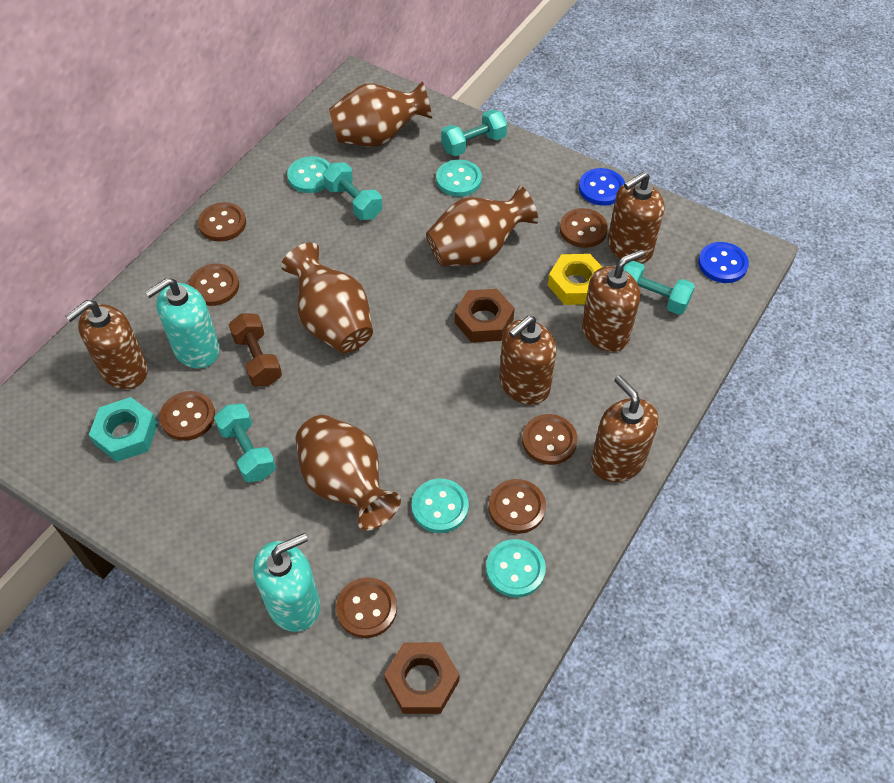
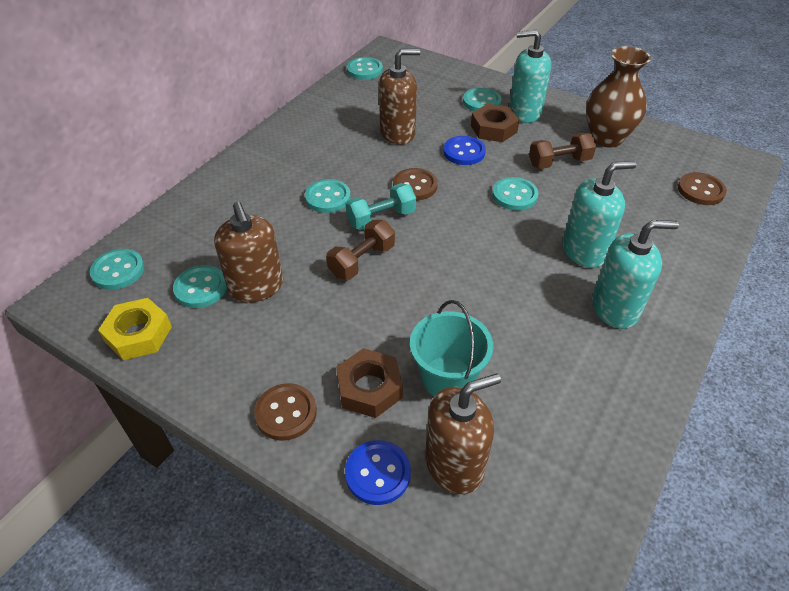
brown button: [159,391,215,441] [188,263,239,306] [198,202,246,242] [336,577,397,638] [488,479,546,534] [522,414,578,465] [560,208,608,248] = 7 -> [254,383,317,441] [393,168,438,200] [678,172,727,205] = 3
brown dumbbell: [229,313,282,386] = 1 -> [326,220,395,280] [529,133,596,169] = 2
brown soap dispenser: [65,300,148,390] [499,316,557,405] [582,249,645,352] [591,375,659,482] [608,172,664,264] = 5 -> [214,202,283,303] [379,49,420,145] [425,373,501,494] = 3
brown vase: [281,243,373,353] [296,415,401,531] [329,81,432,147] [426,185,538,266] = 4 -> [586,46,651,147] = 1
turquoise bucket: none = 0 -> [410,300,493,396] = 1
turquoise button: [287,156,331,193] [412,479,469,533] [436,160,482,197] [486,539,546,598] = 4 -> [90,249,144,290] [173,265,227,308] [305,179,351,213] [347,57,383,80] [463,88,502,111] [492,177,538,210] = 6
turquoise dumbbell: [214,404,276,483] [323,162,383,220] [441,109,507,156] [623,261,695,315] = 4 -> [346,183,416,230] = 1
turquoise nut: [89,397,158,462] = 1 -> none = 0
turquoise soap dispenser: [145,278,220,369] [253,533,320,632] = 2 -> [509,30,551,123] [563,161,636,268] [592,220,679,329] = 3

